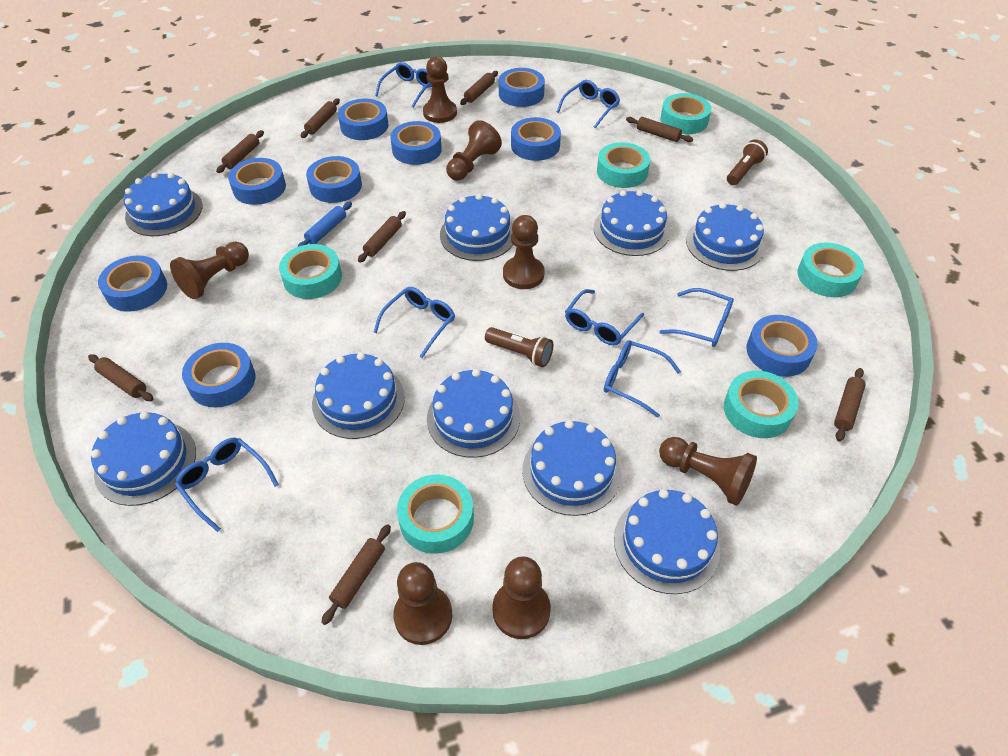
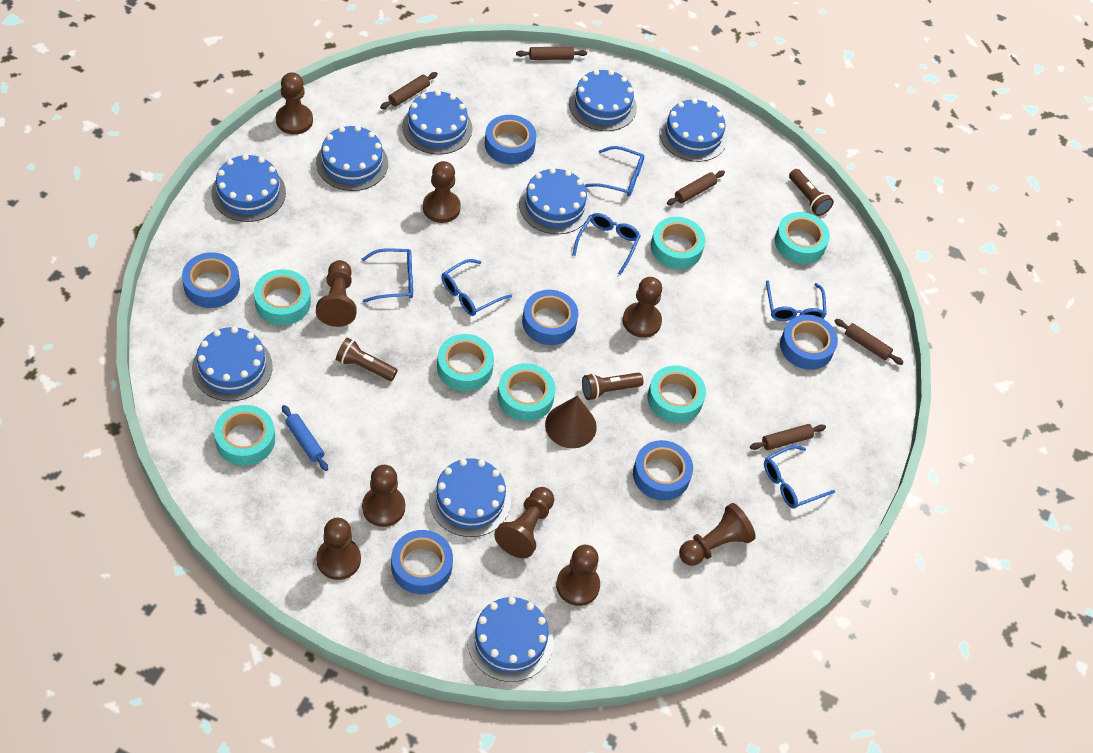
blue glasses: [175,438,279,532] [374,287,455,358] [375,62,432,108] [557,80,620,128] [565,289,644,345] [604,340,681,418] [659,288,734,347] = 7 -> [362,248,413,303] [441,259,512,316] [572,213,641,275] [585,146,644,197] [764,445,835,509] [766,280,827,321] = 6
blue tape: [98,255,167,312] [182,343,256,407] [228,158,286,205] [306,156,362,203] [338,98,388,140] [390,121,442,165] [499,68,545,107] [511,117,561,161] [747,315,818,377] = 9 -> [182,252,240,308] [391,530,453,594] [485,115,536,164] [522,290,578,345] [633,440,693,501] [780,314,838,370] = 6
brown cone: none = 0 -> [545,396,597,448] = 1
brown flashlight: [485,327,553,367] [727,139,768,185] = 2 -> [336,338,398,381] [582,372,643,400] [789,169,834,216] = 3
brown pawn: [170,242,249,299] [393,562,452,645] [423,56,457,123] [446,120,502,181] [492,557,551,639] [503,215,545,289] [659,437,757,506] = 7 -> [276,72,313,135] [316,260,357,327] [316,518,361,580] [362,465,405,527] [423,161,461,223] [494,487,554,558] [556,545,600,606] [622,277,662,338] [679,503,756,566] = 9
brown rolling pin: [88,354,153,401] [216,130,264,173] [301,98,340,138] [321,524,391,625] [358,211,406,263] [460,71,498,105] [626,117,693,142] [834,368,866,441] = 8 -> [380,72,438,109] [516,47,587,60] [667,170,725,205] [750,424,826,450] [835,319,904,365] = 5
turquoise tape: [279,244,342,299] [397,474,474,554] [597,142,650,188] [660,93,711,134] [724,371,798,438] [797,243,864,297] = 6 -> [214,405,275,466] [254,269,311,325] [437,334,494,391] [497,363,556,421] [647,365,706,423] [651,217,705,269] [775,212,830,264] = 7

